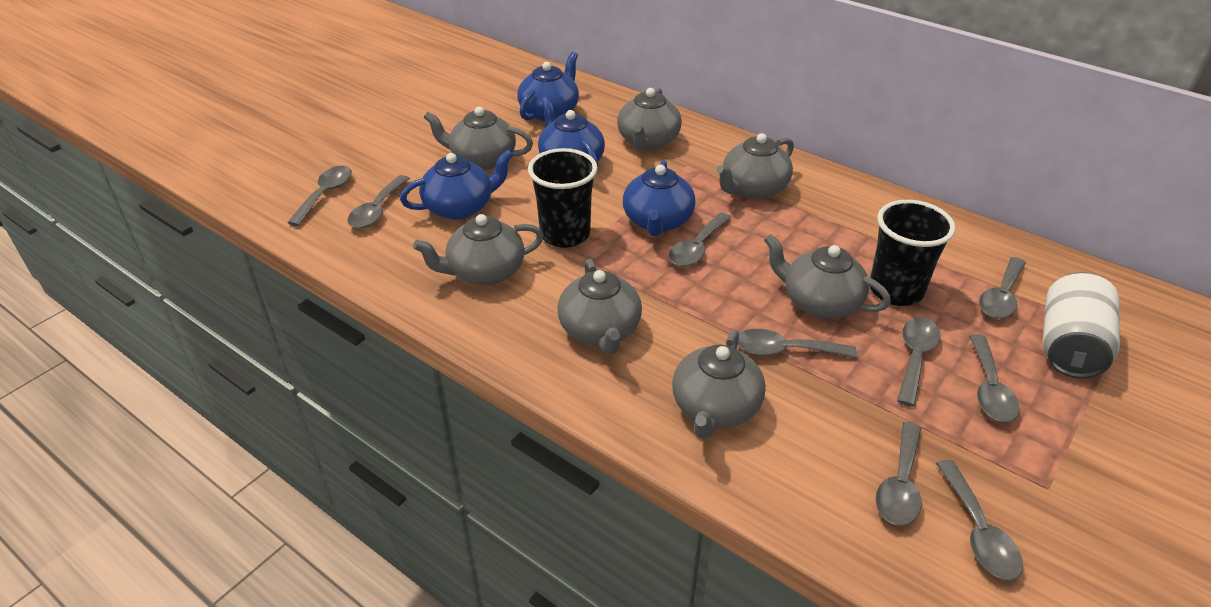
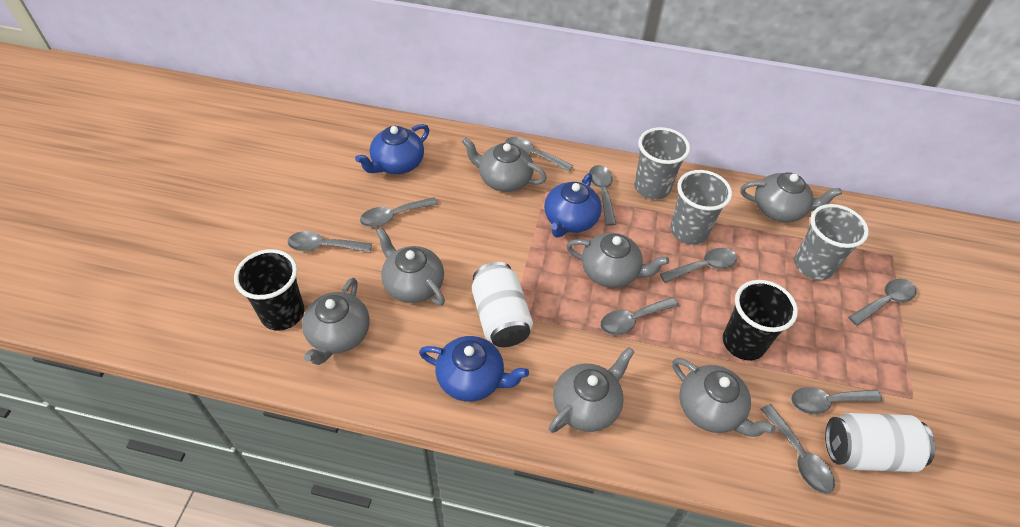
blue teapot: [400,150,513,220] [517,52,579,121] [538,97,605,170] [623,160,696,236] = 4 -> [355,124,429,174] [419,336,529,402] [544,173,602,238] = 3
grey cup: none = 0 -> [634,127,690,200] [670,170,732,245] [794,204,869,280] = 3
white can: [1042,272,1120,378] = 1 -> [472,262,533,347] [825,413,935,472] = 2

